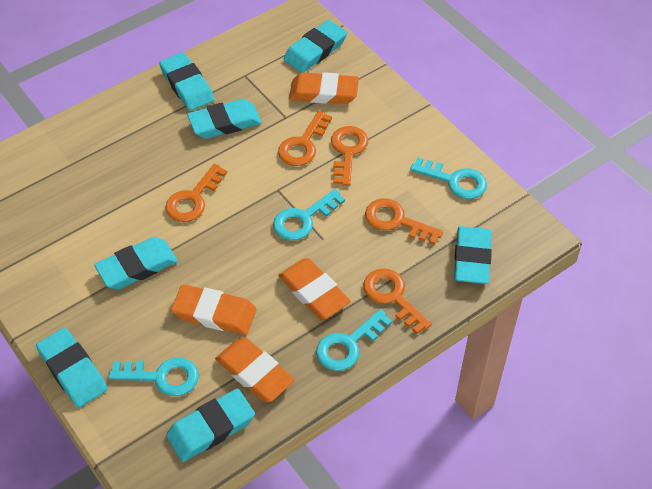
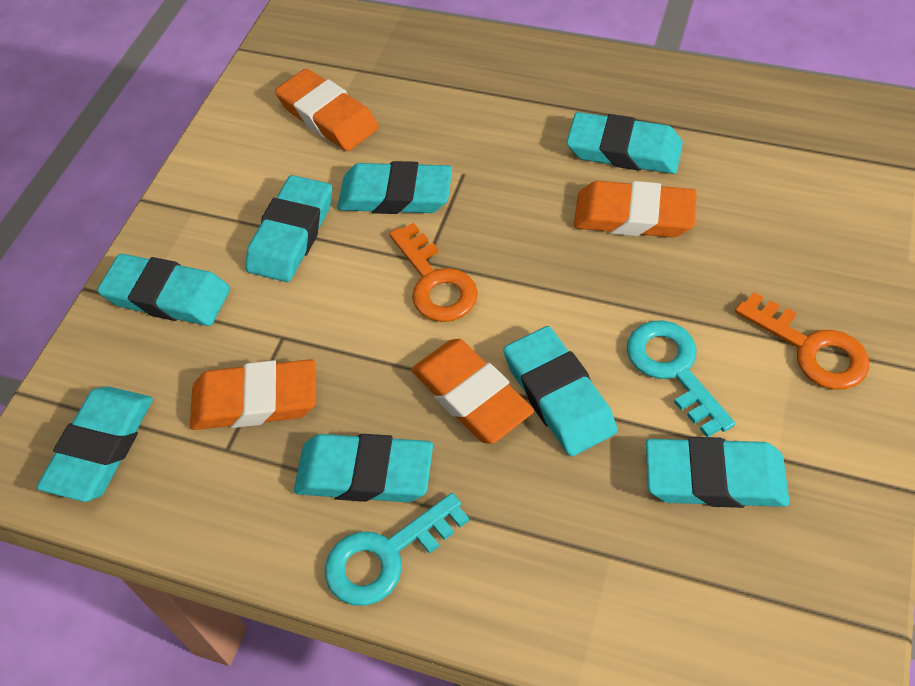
orange key: [166,164,227,222] [278,111,332,166] [331,126,368,186] [363,268,432,334] [365,198,443,245] = 5 -> [389,223,478,322] [735,292,869,390] = 2
turquoise eraser: [36,328,108,408] [94,237,178,289] [159,52,215,111] [166,389,255,462] [187,99,262,139] [284,20,347,73] [454,226,492,284] = 7 -> [36,386,153,502] [97,254,230,326] [245,175,332,282] [294,434,433,502] [337,161,452,214] [503,326,617,456] [567,112,683,174] [646,437,790,508] = 8
turquoise key: [108,357,199,396] [273,189,345,240] [316,309,392,371] [410,158,487,199] = 4 -> [325,493,469,606] [627,320,735,437] = 2

